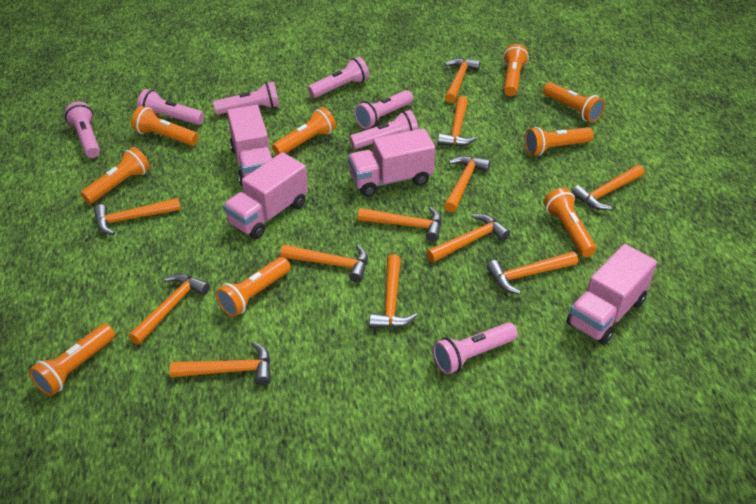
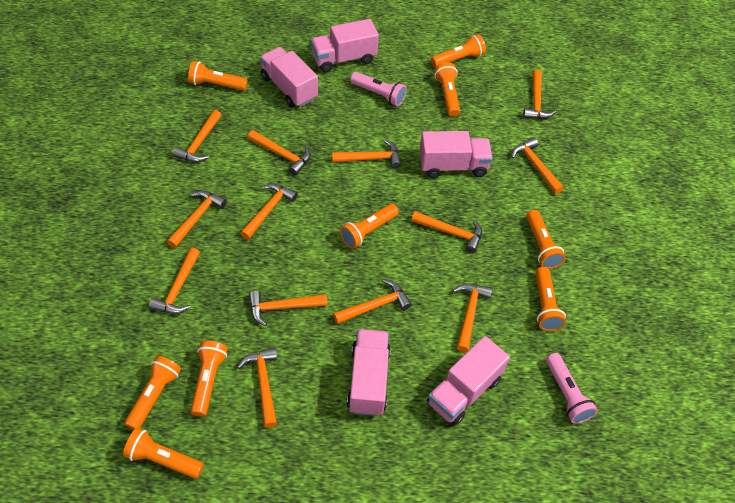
orange hammer: [94,198,181,235] [129,274,210,345] [170,342,271,385] [280,245,368,282] [357,207,442,241] [369,255,417,328] [426,214,510,262] [438,96,477,146] [444,156,490,212] [445,58,480,103] [487,251,578,294] [572,165,645,210] = 12 -> [149,247,200,314] [167,190,227,248] [172,110,222,162] [237,347,277,428] [240,183,298,240] [248,130,311,175] [249,291,328,326] [332,140,401,169] [333,279,412,324] [411,211,482,253] [453,284,492,352] [511,138,564,194] [523,69,556,119] = 13
pink flashlight: [64,102,100,158] [137,89,204,125] [213,82,279,115] [308,57,369,98] [350,110,418,149] [354,90,413,129] [433,322,518,375] = 7 -> [350,72,407,106] [546,353,598,424] = 2
pink truck: [223,152,308,239] [227,105,272,186] [348,128,436,197] [567,244,657,345] = 4 -> [260,47,318,108] [311,19,379,73] [347,329,391,416] [419,131,493,178] [427,336,510,426] = 5

